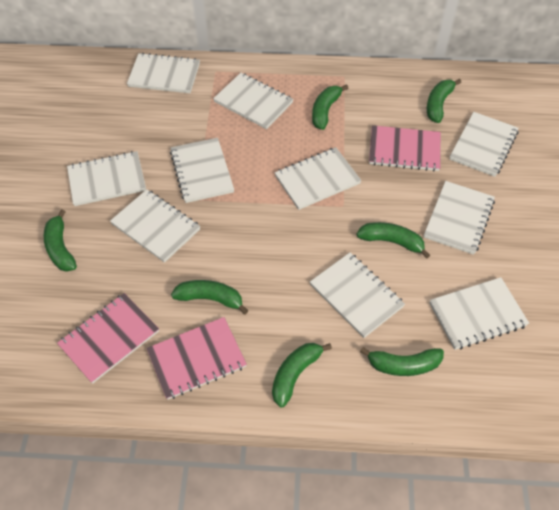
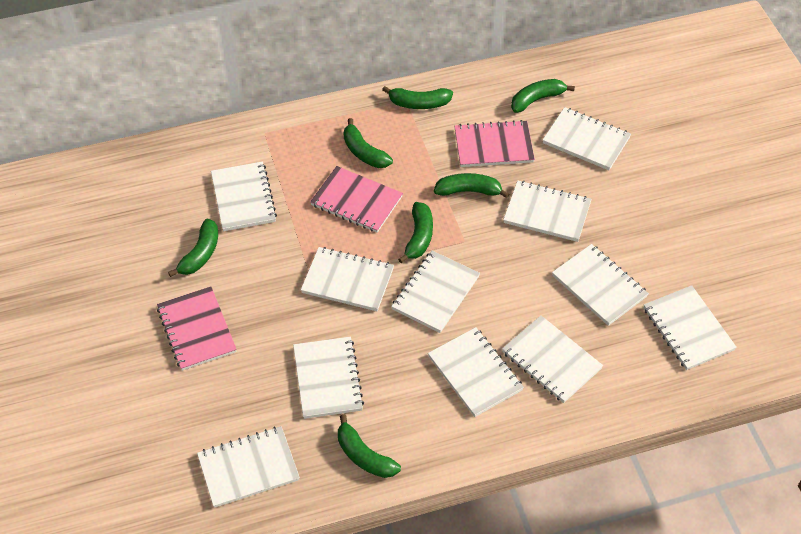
white notebook: [67,151,146,206] [110,189,201,263] [127,53,200,93] [170,138,234,203] [213,73,294,129] [275,147,362,210] [310,253,405,338] [424,181,495,255] [430,277,529,350] [450,112,519,177] = 10 -> [197,426,300,508] [211,162,277,231] [293,337,364,419] [301,247,394,311] [391,251,480,333] [428,327,524,417] [502,316,603,403] [503,181,592,242] [543,107,631,170] [552,244,649,326] [644,285,737,370] = 11

